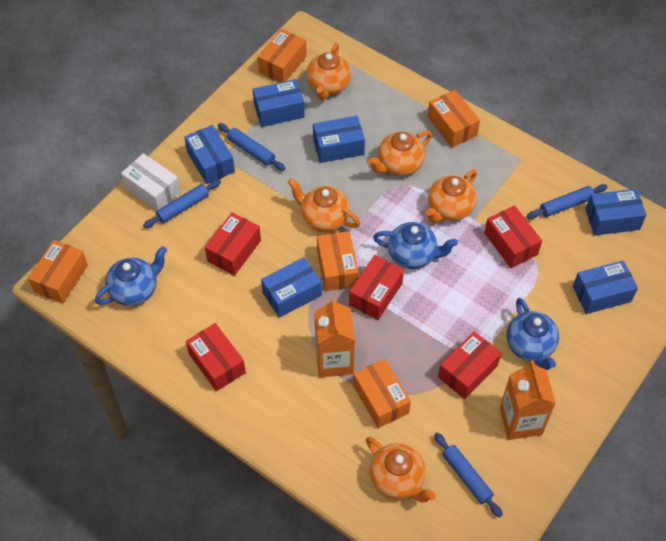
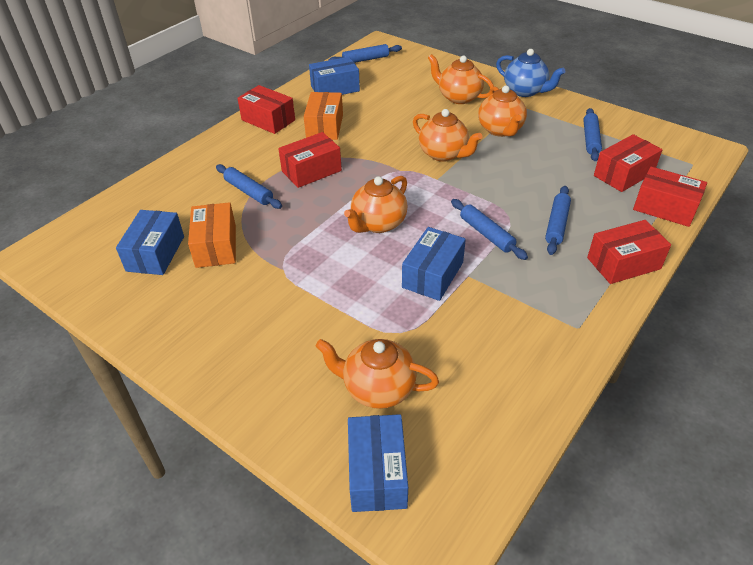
blue box: [184,125,235,184] [253,79,305,127] [261,257,322,318] [313,116,365,163] [573,260,638,314] [586,189,646,236] = 6 -> [116,210,184,275] [309,57,360,95] [348,414,408,512] [402,227,466,301] = 4
blue rolling pin: [143,179,221,228] [218,123,285,171] [434,433,503,517] [527,184,608,219] = 4 -> [216,164,282,209] [329,44,402,63] [451,199,528,260] [545,186,571,255] [583,108,602,161] = 5
blue teapot: [95,246,167,306] [373,222,458,269] [506,298,559,370] = 3 -> [496,49,565,97] = 1
orange box: [28,240,88,304] [258,29,307,82] [317,231,359,291] [353,359,411,428] [428,90,480,148] = 5 -> [188,202,236,268] [304,92,343,140] = 2
orange carton: [314,298,355,378] [500,361,556,440] = 2 -> none = 0
white box: [121,153,181,211] = 1 -> none = 0

